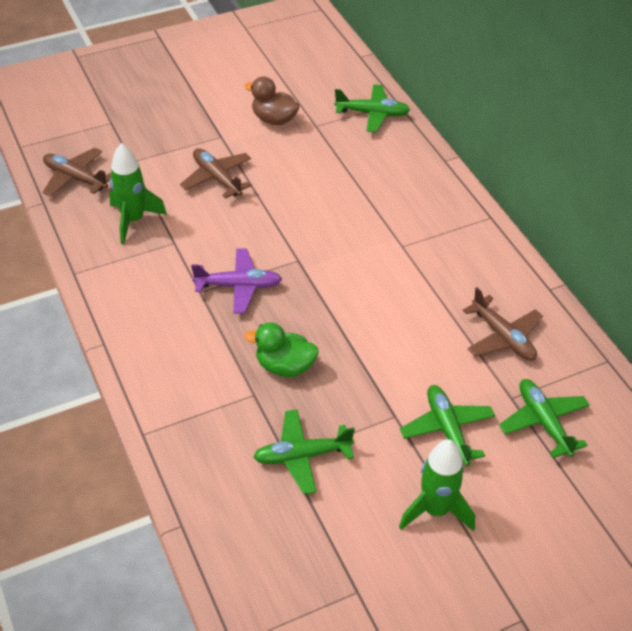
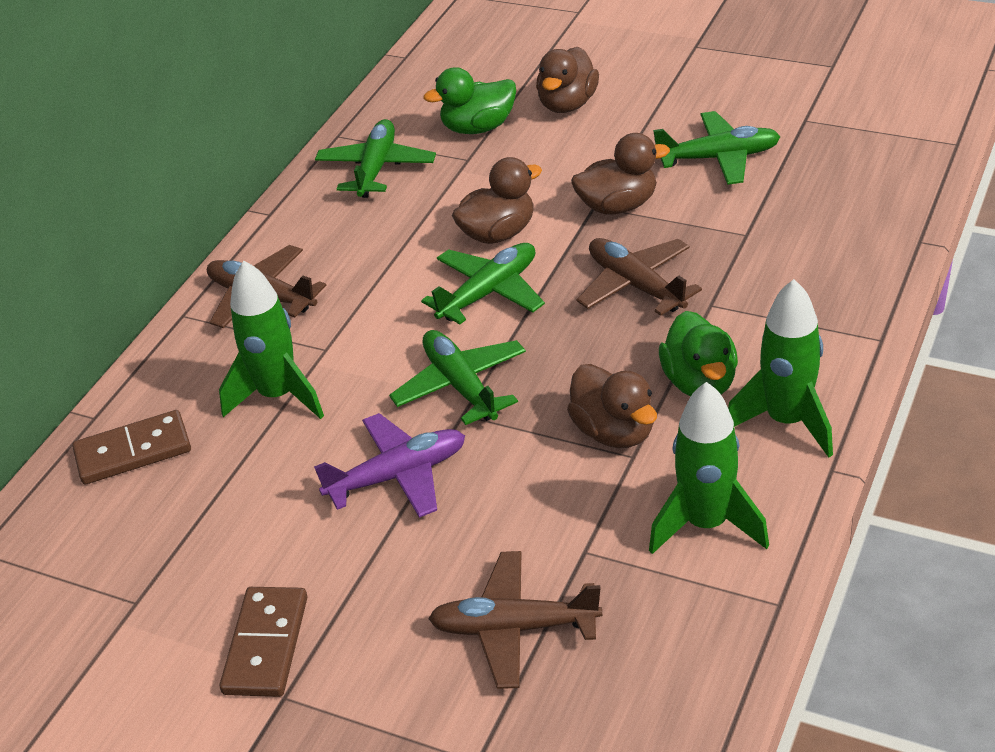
brown domino: none = 0 -> [72,410,191,484] [220,587,307,697] = 2
brown duck: [244,76,300,125] = 1 -> [452,157,542,244] [536,47,599,113] [567,364,657,448] [571,133,670,214] = 4
green duck: [244,322,319,377] = 1 -> [423,67,516,134] [659,311,738,397] = 2
green rocket: [109,143,167,244] [399,439,475,531] = 2 -> [219,261,324,419] [649,382,769,554] [728,279,833,458] = 3

